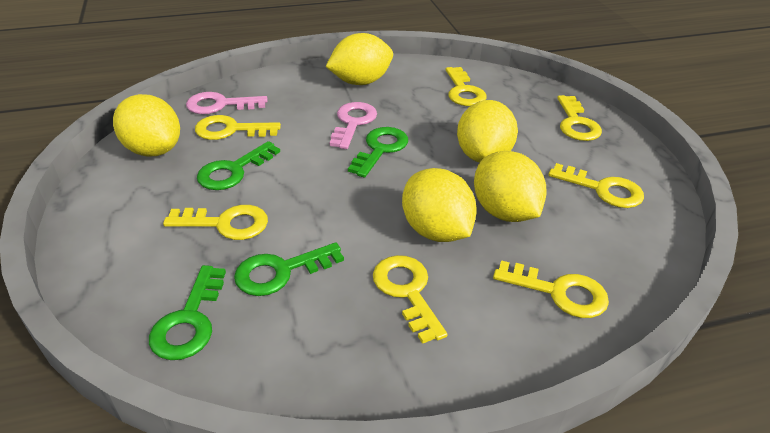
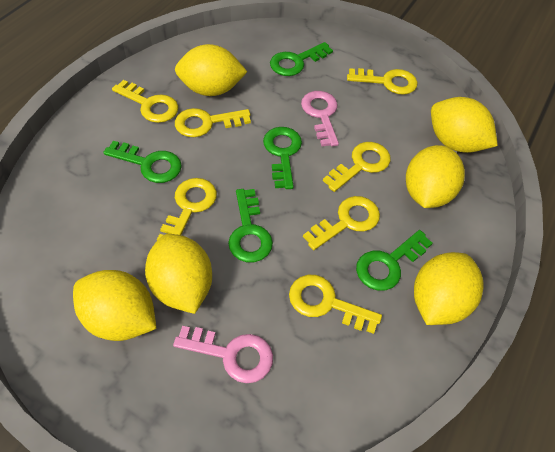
green key: [149,265,226,360] [197,141,280,190] [234,242,344,296] [348,127,408,178] = 4 -> [103,141,182,183] [228,189,273,262] [263,127,302,189] [270,42,333,76] [356,230,432,290] = 5
yellow lemon: [113,94,180,157] [325,33,393,85] [402,168,477,242] [457,100,518,162] [474,151,546,222] = 5 -> [73,270,156,341] [145,234,212,314] [175,44,247,96] [406,145,465,208] [414,252,484,325] [431,97,498,153] = 6

